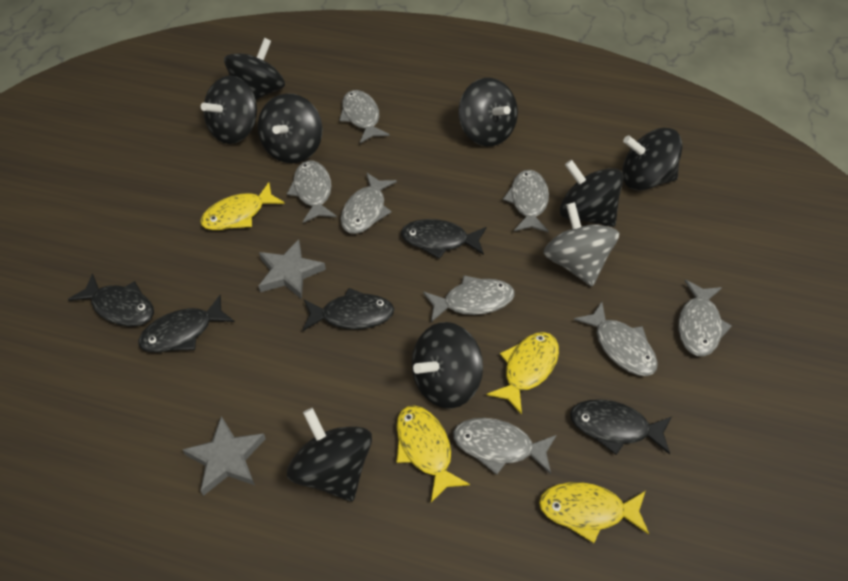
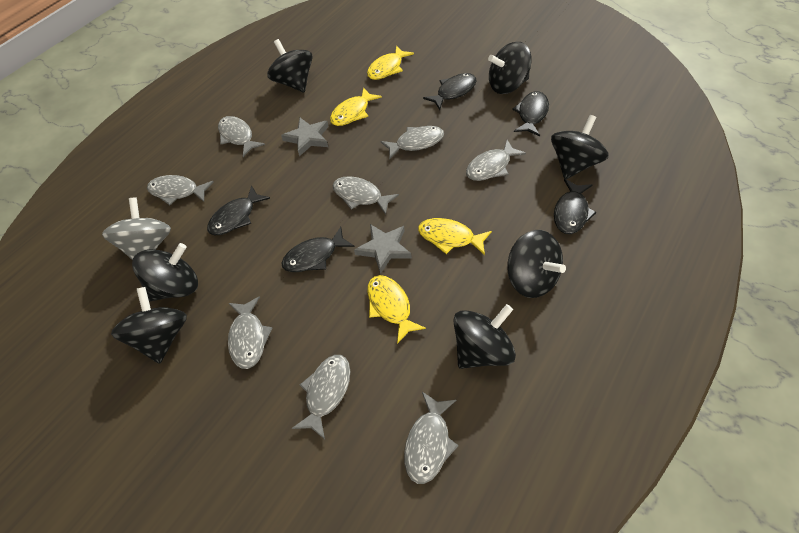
black spinning top: [201,76,257,144] [224,38,285,100] [258,93,322,163] [287,408,372,501] [412,322,483,408] [458,78,518,146] [559,160,624,227] [622,128,682,190] = 8 -> [111,287,187,364] [132,243,198,301] [267,39,313,93] [454,304,516,369] [488,42,532,94] [507,230,566,298] [551,115,609,179] = 7

